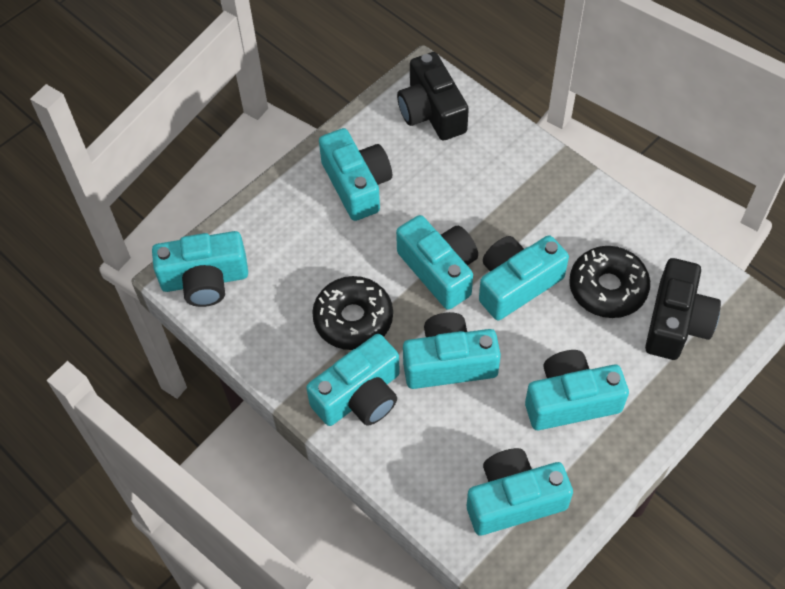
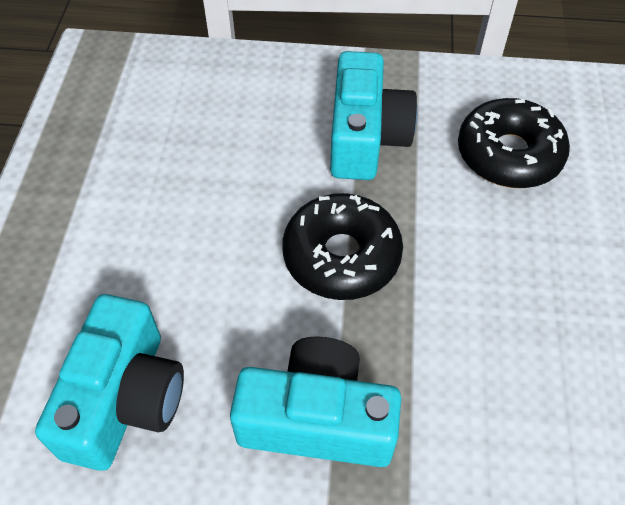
black camera: [397,52,469,140] [645,258,721,360] = 2 -> none = 0
turquoise camera: [152,231,248,307] [306,334,400,426] [319,128,392,221] [396,215,478,310] [403,312,501,389] [467,448,573,536] [479,235,569,320] [525,350,629,430] = 8 -> [35,294,184,471] [230,336,401,467] [330,51,418,180] = 3

